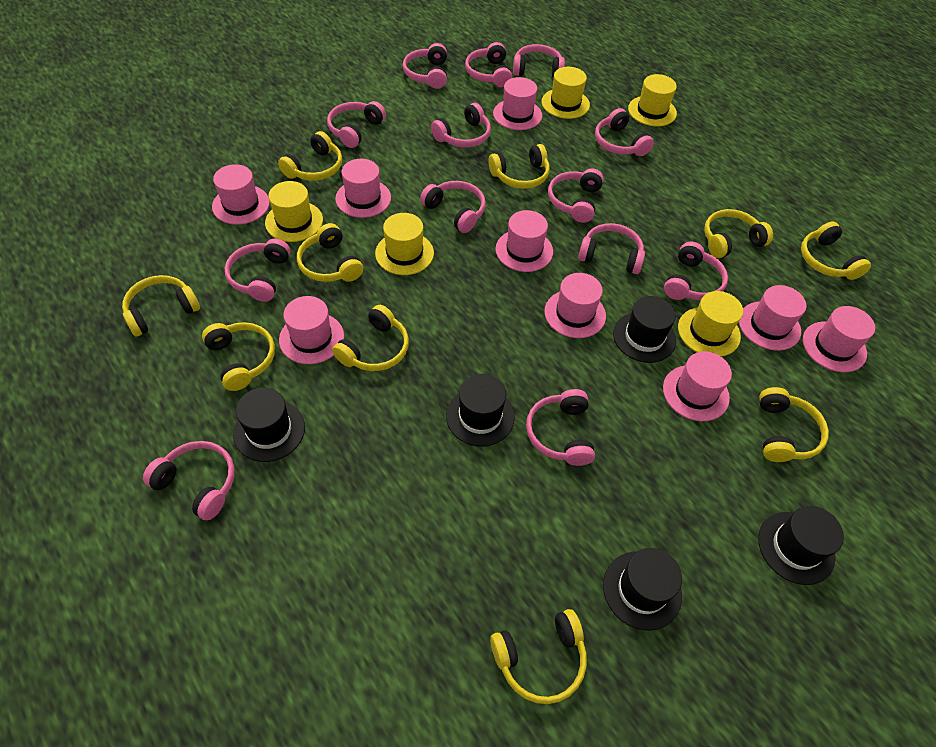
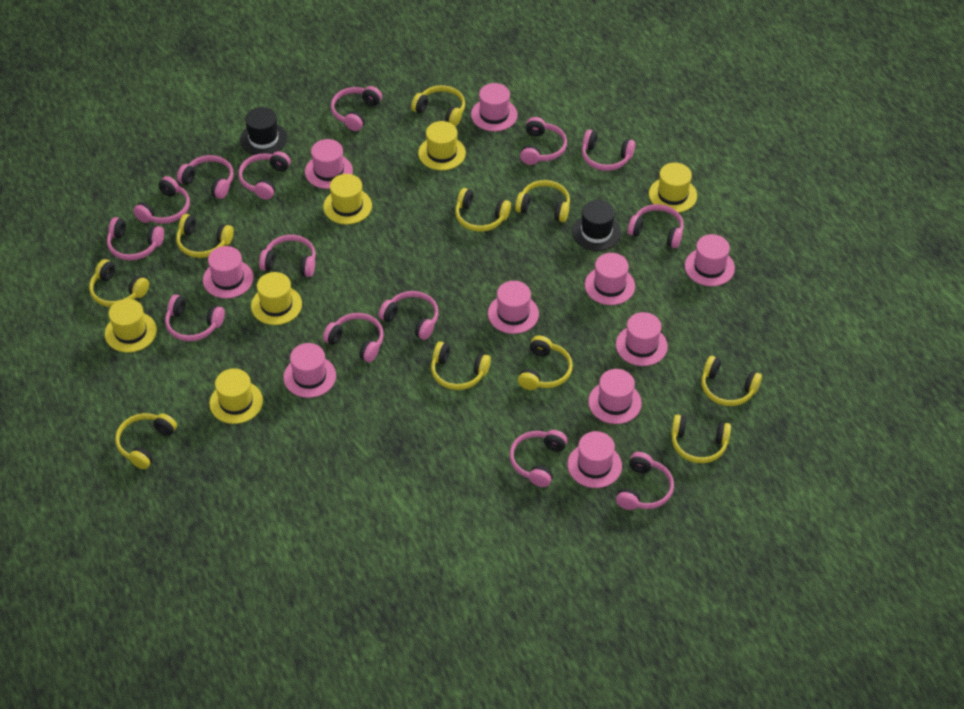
black hat: [233,388,305,462] [446,374,515,446] [603,548,682,631] [613,296,676,363] [758,506,844,585] = 5 -> [240,107,287,155] [572,200,621,251] = 2
pink hat: [212,164,270,225] [279,296,344,364] [335,159,391,218] [493,77,542,130] [495,210,553,272] [544,273,606,338] [663,351,732,421] [739,285,806,351] [803,306,875,372] = 9 -> [203,246,253,298] [284,343,336,398] [305,139,353,189] [471,83,518,131] [488,281,539,334] [567,431,622,488] [585,253,635,305] [588,369,642,424] [616,312,668,366] [685,234,735,286] = 10
pink headphones: [143,441,235,520] [225,239,290,302] [327,101,386,148] [403,43,447,89] [420,181,486,233] [431,103,491,147] [465,42,512,87] [513,44,565,78] [526,389,595,466] [548,168,604,223] [578,223,645,274] [595,108,654,156] [664,242,728,300] = 13 -> [107,217,164,260] [133,176,190,224] [165,295,225,341] [177,155,234,199] [238,151,290,200] [259,235,316,277] [323,313,384,362] [331,86,382,131] [379,291,439,340] [510,430,567,487] [520,117,567,165] [582,129,635,171] [616,452,674,510] [628,204,684,248] = 14
yellow hat: [265,181,323,242] [375,213,434,275] [541,67,590,119] [628,74,677,126] [678,291,743,357] = 5 -> [105,299,157,353] [209,369,263,424] [251,272,302,325] [323,174,372,224] [418,121,466,170] [649,163,697,213] = 6

